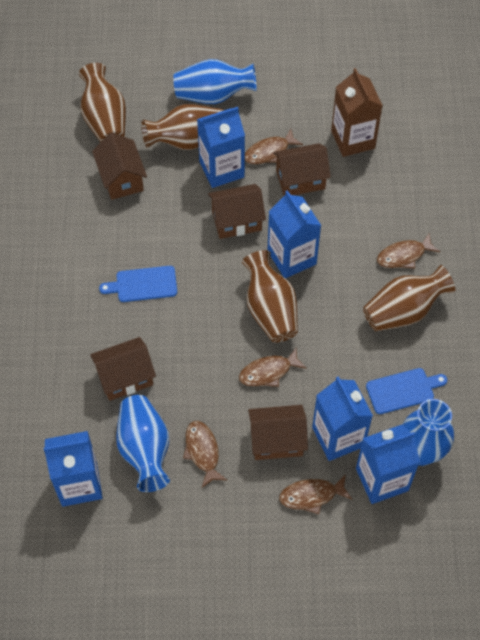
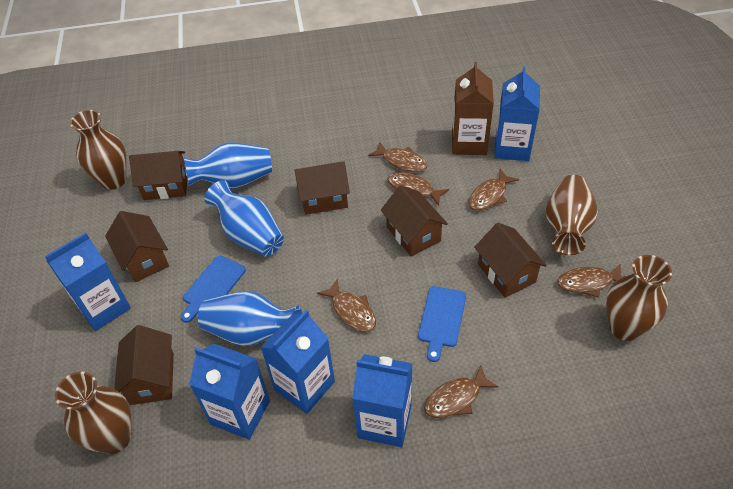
brown fish: [183,421,227,488] [239,348,307,387] [245,129,303,164] [279,474,352,514] [377,233,440,269] = 5 -> [317,278,376,331] [368,142,427,172] [387,172,449,206] [424,366,499,418] [468,169,519,211] [557,264,622,298] = 6
brown house: [90,337,156,401] [92,133,147,200] [208,184,266,239] [248,405,308,460] [273,143,331,196] = 5 -> [105,211,169,282] [114,325,174,405] [129,151,187,200] [295,161,350,215] [381,185,448,256] [474,223,547,297] = 6

